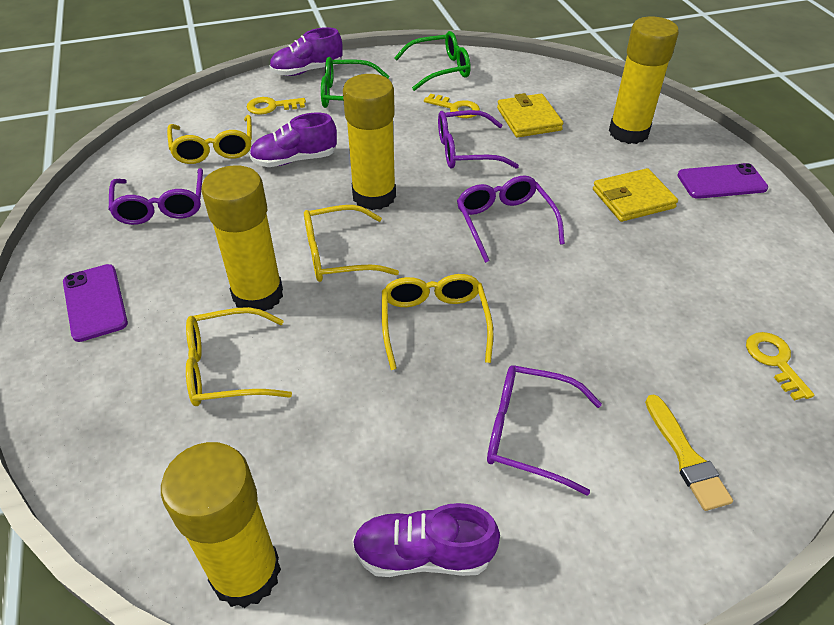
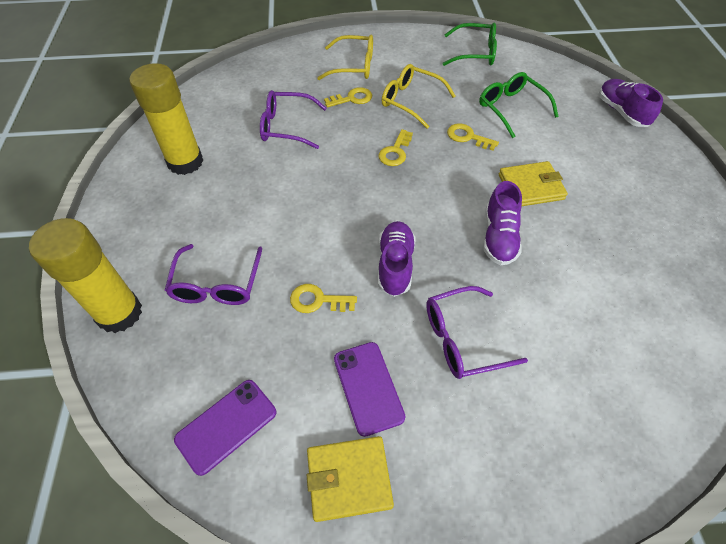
purple glasses: [109,168,203,225] [438,110,519,169] [457,175,565,263] [487,365,602,496] = 4 -> [165,244,263,305] [260,90,327,149] [426,286,528,379] = 3
yellow brush: [645,394,733,511] = 1 -> none = 0
yellow glasses: [167,115,252,164] [186,307,292,406] [304,205,399,282] [382,274,493,370] = 4 -> [317,35,373,80] [382,64,455,129] = 2
yellow glue stick: [161,442,281,608] [202,165,283,311] [343,74,396,210] [609,16,679,144] = 4 -> [29,218,142,333] [129,63,203,175] = 2
yellow key: [247,97,306,115] [424,94,480,118] [746,332,814,401] = 3 -> [290,284,357,313] [324,87,372,107] [378,129,413,166] [447,123,499,151] = 4

